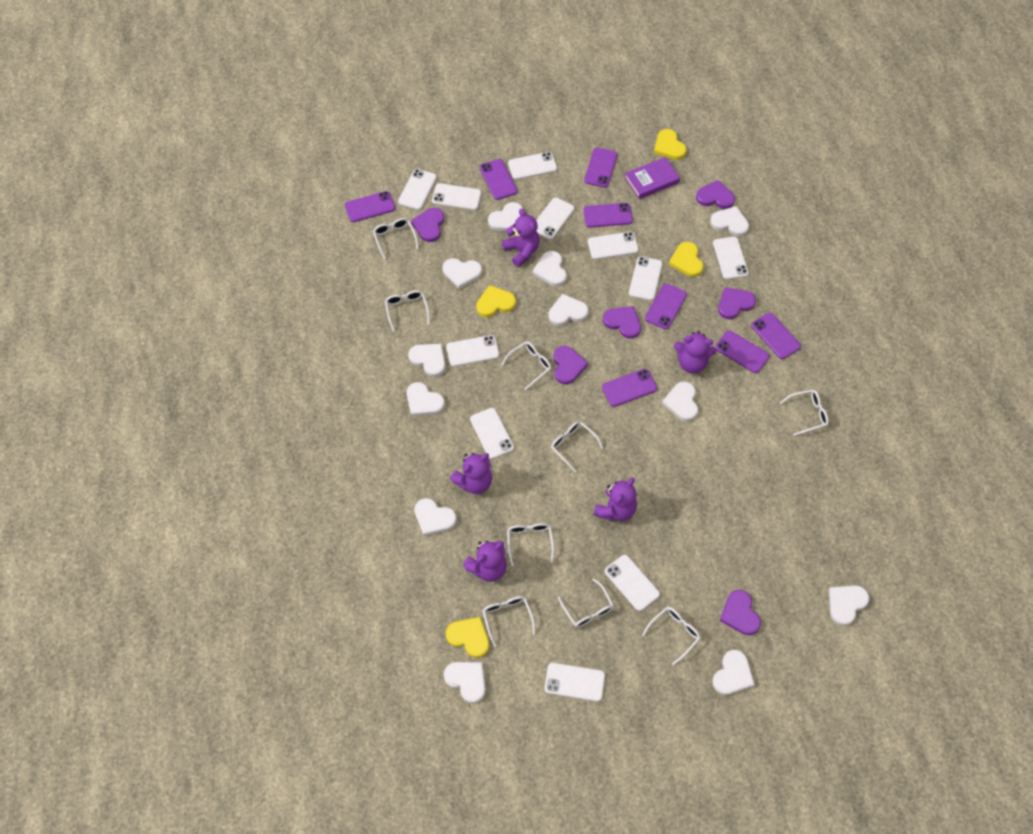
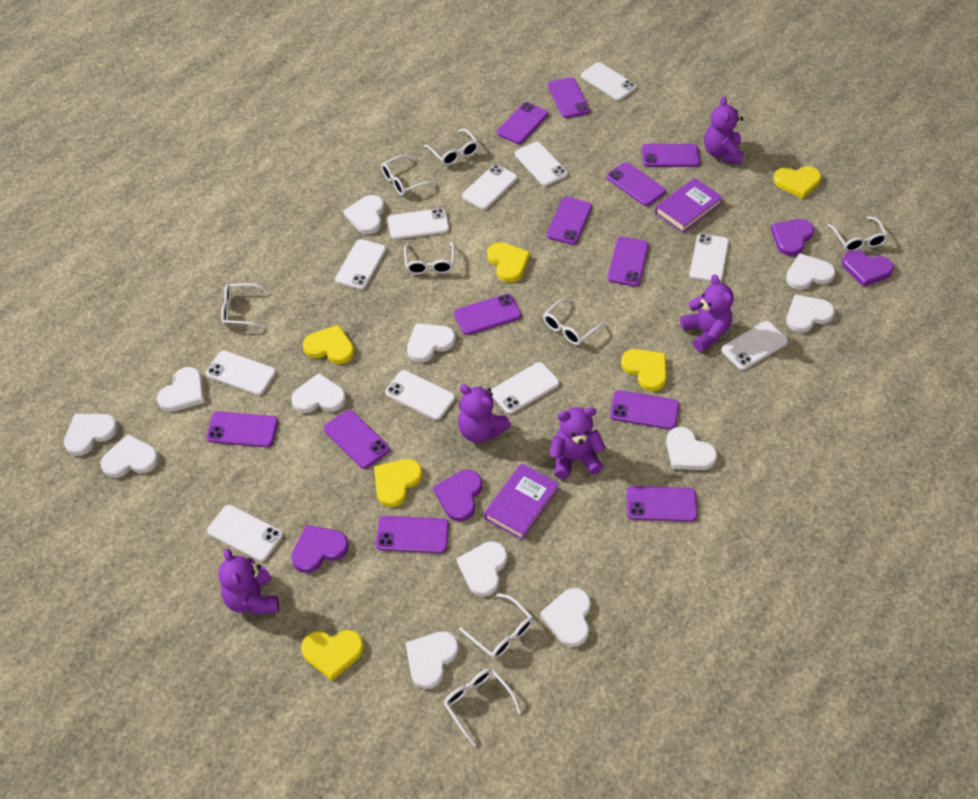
purple book: [625,157,680,199] = 1 -> [484,463,559,540] [655,178,723,233] = 2
purple heart: [411,208,444,242] [553,346,588,385] [603,306,641,339] [696,180,735,209] [718,287,756,319] [720,590,761,635] = 6 -> [291,525,349,573] [433,470,482,522] [770,219,814,256] [842,250,894,287] = 4
purple phone: [345,191,395,222] [480,159,518,200] [583,203,633,228] [584,148,618,188] [602,369,657,407] [645,284,687,329] [715,330,770,373] [751,313,801,359] = 8 -> [206,411,278,447] [324,410,390,469] [376,516,449,553] [454,294,522,335] [497,102,548,144] [547,197,592,245] [548,77,590,118] [607,162,666,206] [608,237,649,287] [610,390,679,430] [626,486,698,522] [642,144,700,167] = 12
white glasses: [373,218,419,260] [385,290,430,332] [482,596,535,647] [501,341,551,390] [507,523,554,566] [551,421,603,473] [558,579,614,628] [642,607,701,665] [780,390,829,436] = 9 -> [221,283,270,328] [381,155,436,196] [404,242,455,275] [424,129,479,166] [443,668,521,747] [459,593,534,659] [543,298,606,345] [827,216,888,252] = 8
yellow heart: [446,617,490,658] [476,285,516,317] [654,129,687,160] [669,242,704,277] = 4 -> [301,630,364,681] [303,325,354,364] [374,459,422,507] [487,242,530,282] [621,349,667,391] [773,166,821,199] = 6

